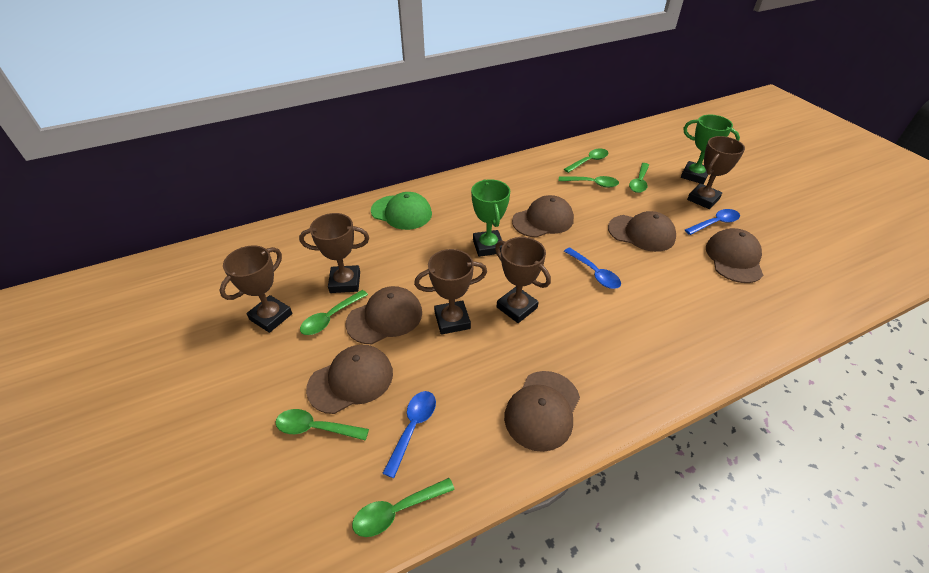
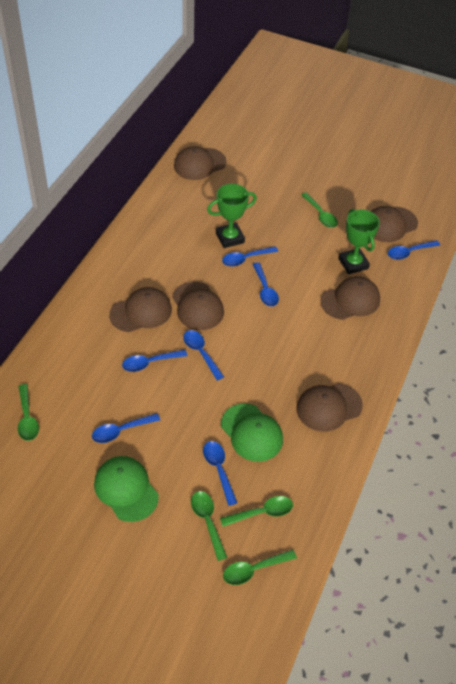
blue spoon: [382,391,436,478] [564,247,621,289] [685,209,740,235] = 3 -> [92,413,160,443] [122,349,187,372] [183,330,224,381] [203,441,237,506] [222,246,278,266] [252,262,279,306] [388,240,440,260] = 7
brown trophy: [219,246,292,333] [299,213,369,293] [414,249,487,335] [495,237,551,323] [687,136,745,209] = 5 -> none = 0
green cap: [371,192,432,230] = 1 -> [94,456,159,522] [221,403,283,462] = 2
green spoon: [275,409,369,441] [300,290,368,335] [352,478,455,537] [559,176,619,188] [564,149,608,173] [629,163,649,193] = 6 -> [18,384,39,441] [191,491,227,561] [220,496,293,527] [223,549,297,585] [301,192,338,228] = 5

